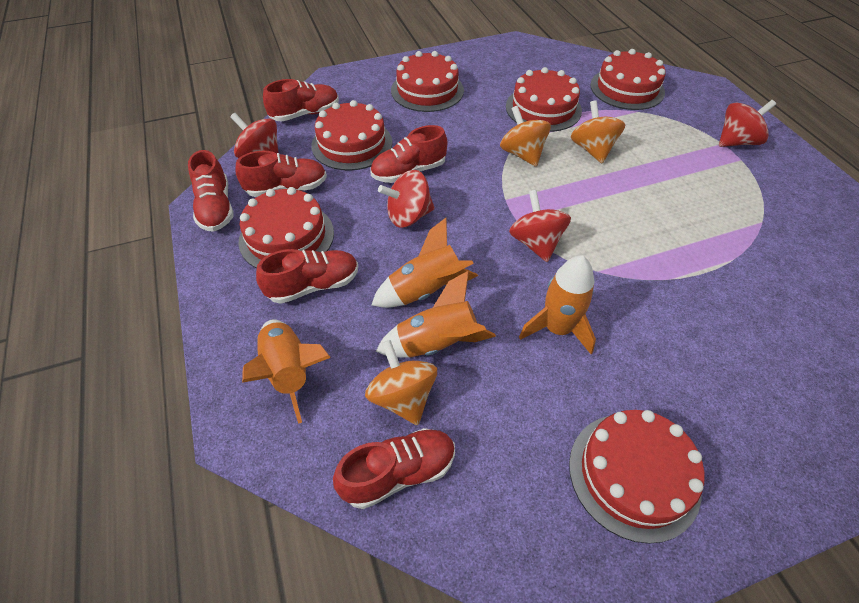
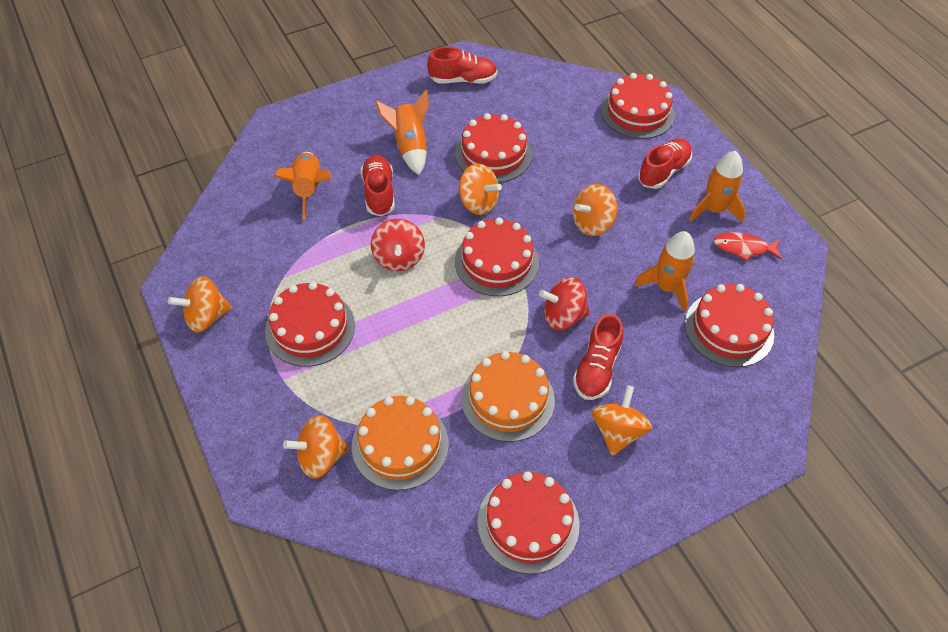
orange cake: none = 0 -> [352,396,449,490] [461,351,555,442] = 2
orange spinning top: [365,340,437,425] [500,106,551,167] [571,100,625,163] = 3 -> [168,276,232,333] [283,415,349,479] [458,163,502,215] [573,184,617,236] [592,385,652,456] = 5
red fish: none = 0 -> [714,232,782,261] = 1
red shoe: [188,150,234,232] [235,151,327,197] [256,249,358,304] [263,79,339,122] [333,428,455,509] [370,125,447,183] = 6 -> [361,155,395,216] [427,47,497,84] [573,313,623,400] [638,139,692,189] = 4
red spinning top: [230,113,279,158] [378,170,435,228] [509,190,571,262] [719,100,776,147] = 4 -> [371,219,425,271] [539,277,590,330] = 2

